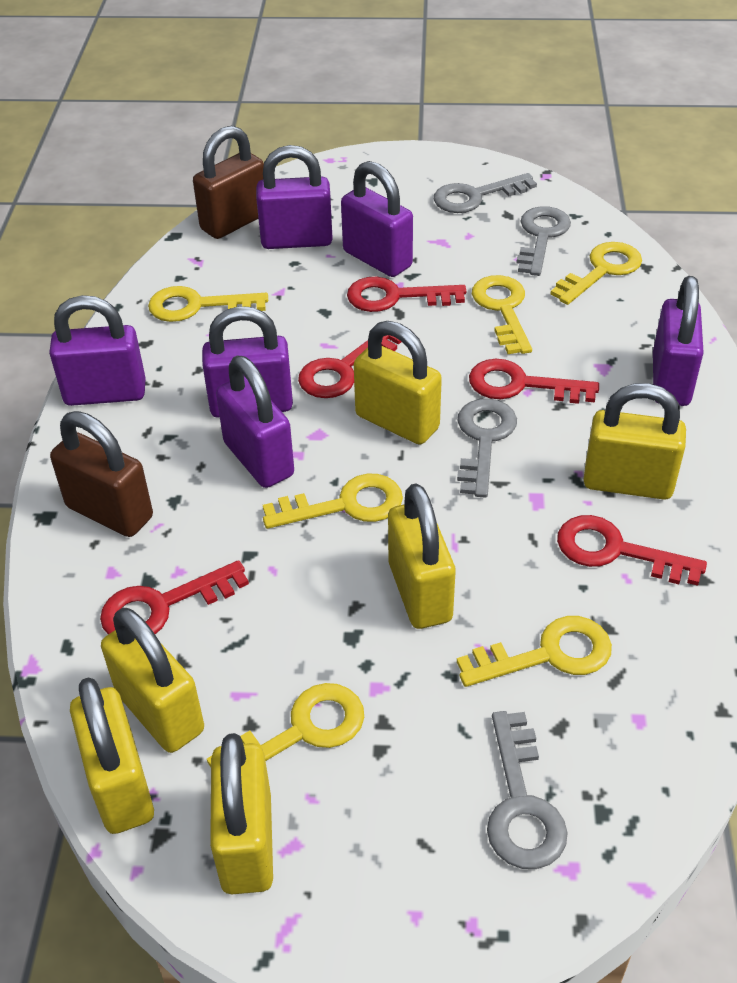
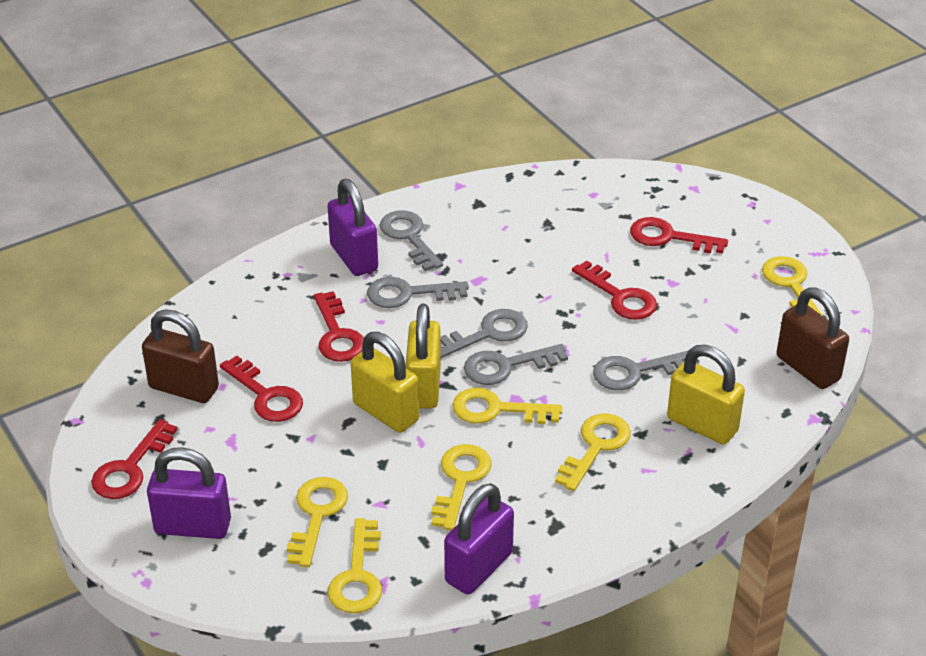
grey key: [434,173,537,213] [457,398,517,498] [487,711,568,869] [516,206,571,276] = 4 -> [367,277,469,308] [380,210,443,271] [440,309,528,358] [464,344,568,385] [593,350,698,390] = 5
purple padlock: [49,295,146,406] [202,306,293,418] [216,356,294,488] [256,145,333,249] [341,161,413,277] [653,276,704,406] = 6 -> [147,447,231,539] [328,179,378,276] [444,483,514,595] = 3
yellow padlock: [70,677,154,834] [101,608,204,753] [210,733,273,894] [354,321,442,445] [388,483,456,629] [583,383,686,500] = 6 -> [351,332,419,433] [406,304,441,408] [667,345,745,444] = 3

